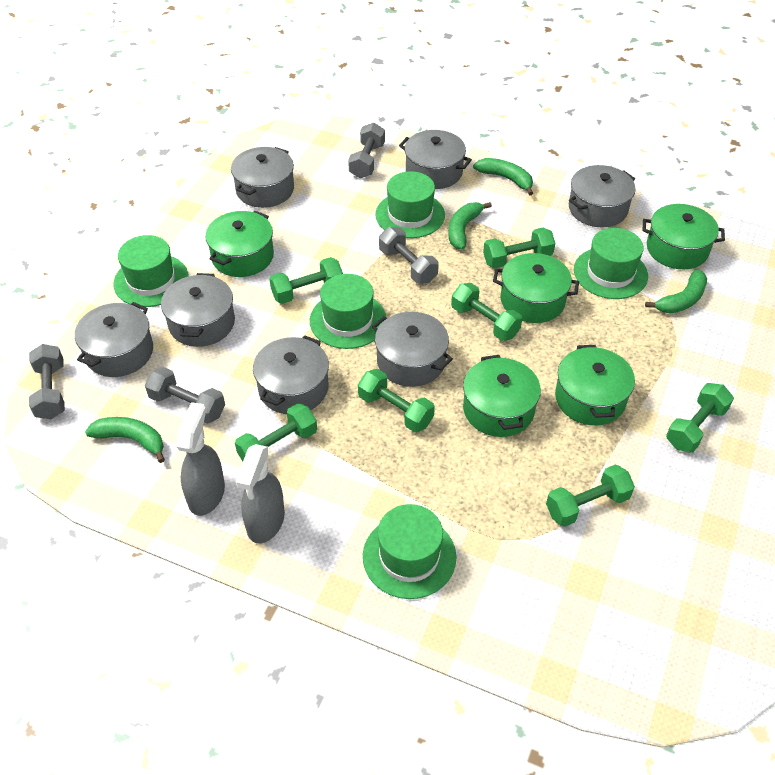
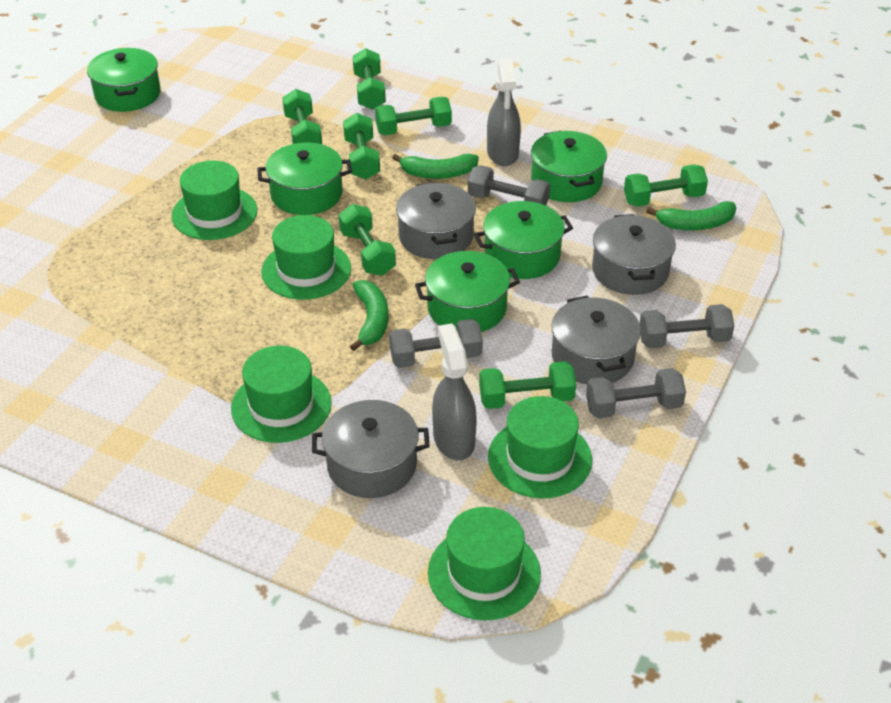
green banana: [85,417,165,463] [448,202,492,249] [473,158,533,196] [645,269,707,313] = 4 -> [350,280,388,351] [392,154,479,179] [646,201,736,230] = 3
grey pot: [75,302,153,377] [161,273,235,347] [231,147,294,208] [253,336,329,414] [372,312,453,387] [399,130,472,189] [569,165,635,227] = 7 -> [312,400,430,498] [396,182,476,259] [552,296,641,384] [592,214,676,295] = 4

